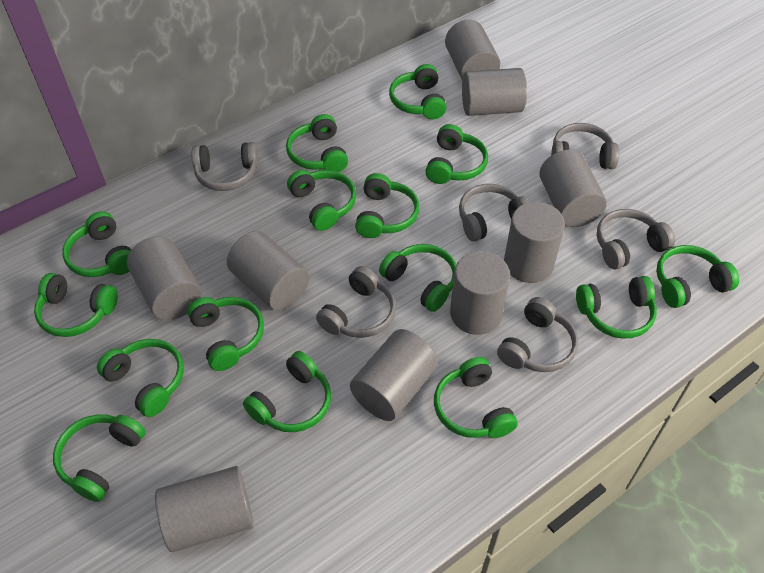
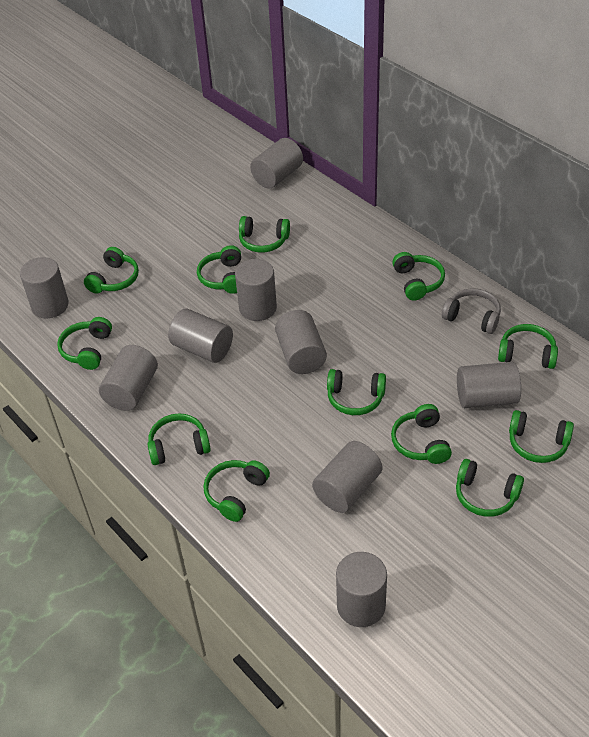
green headphones: [34,273,118,337] [53,414,145,502] [62,211,132,277] [97,339,184,417] [187,297,264,371] [243,351,331,432] [286,114,348,172] [287,170,356,231] [355,173,419,238] [379,244,456,312] [389,64,447,119] [426,124,488,184] [434,357,518,438] [576,276,657,339] [656,245,739,308] = 15 -> [57,317,112,370] [84,247,139,294] [148,413,211,465] [197,245,241,294] [203,460,270,522] [239,216,290,253] [327,369,386,415] [391,404,452,464] [392,252,445,301] [456,459,524,517] [498,324,558,369] [509,410,574,463] = 12
grey headphones: [192,142,258,191] [316,266,396,338] [459,184,529,242] [497,297,578,372] [551,123,619,169] [597,209,675,269] = 6 -> [442,288,501,334] = 1

